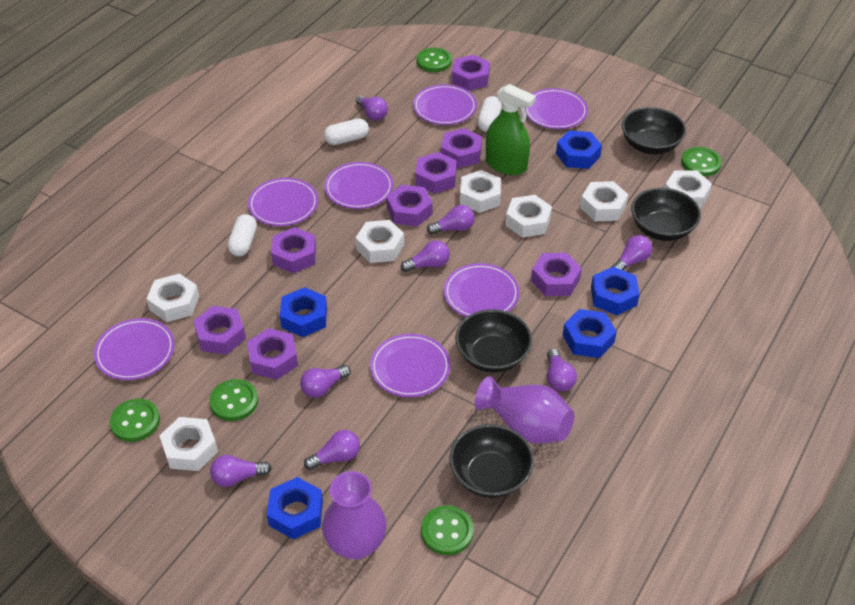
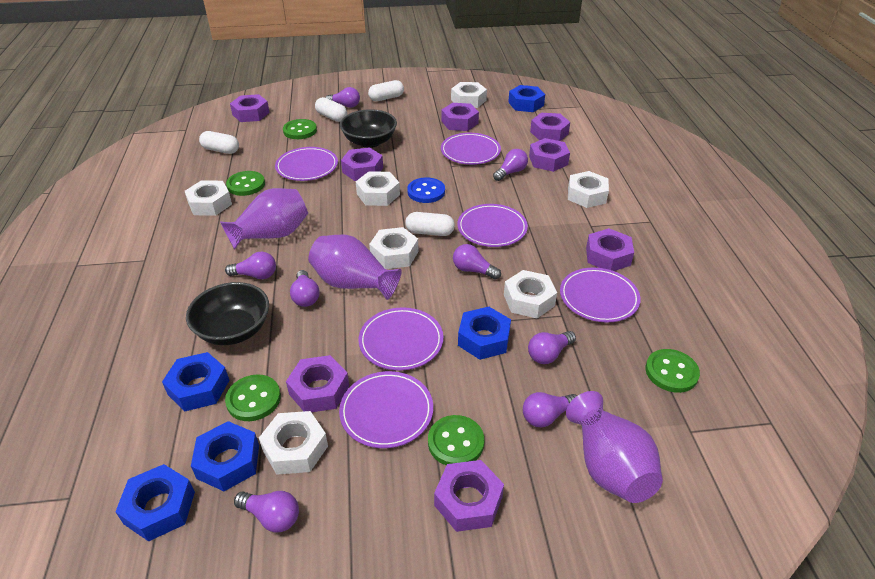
black bowl: [449,424,534,498] [455,309,532,373] [622,107,686,154] [631,188,701,241] = 4 -> [186,282,269,345] [340,109,397,148] = 2
blue button: none = 0 -> [407,178,445,203] = 1
green spray bottle: [486,84,536,175] = 1 -> none = 0
purple plate: [94,318,175,380] [248,178,318,226] [324,162,394,209] [370,334,451,397] [413,84,477,125] [444,263,520,317] [525,88,588,129] = 7 -> [275,147,338,181] [339,371,433,448] [359,307,443,371] [441,133,501,165] [457,204,528,247] [560,267,641,322] = 6
purple vase: [322,471,386,560] [475,376,574,444] = 2 -> [220,188,308,250] [308,235,402,300] [566,391,663,503] = 3
white capsule: [228,214,257,256] [324,118,369,145] [477,96,502,132] = 3 -> [199,131,239,154] [315,97,347,122] [368,80,404,101] [405,212,455,236] = 4

